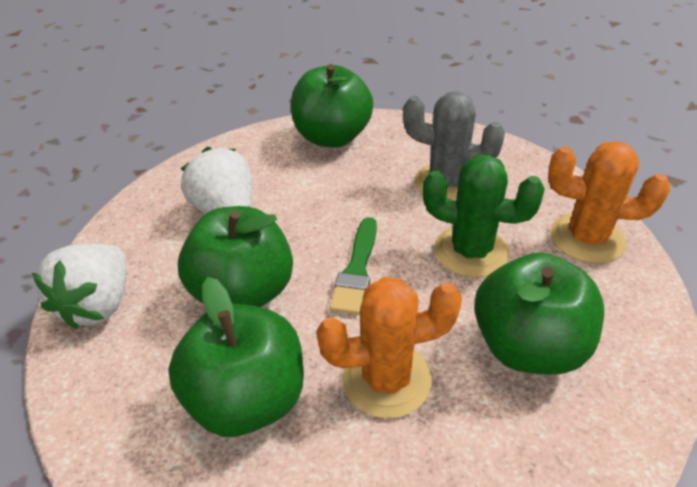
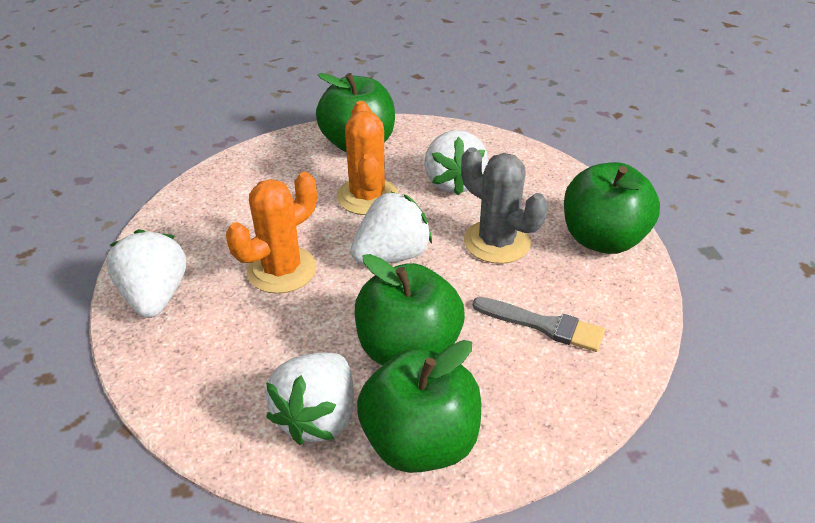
green brush: [329,217,377,315] = 1 -> none = 0
green cactus: [423,155,545,277] = 1 -> none = 0
grey brush: none = 0 -> [473,297,605,352] = 1
white strawberry: [32,244,126,330] [180,147,252,214] = 2 -> [106,229,186,318] [266,352,354,445] [350,192,432,264] [424,130,488,195] = 4

